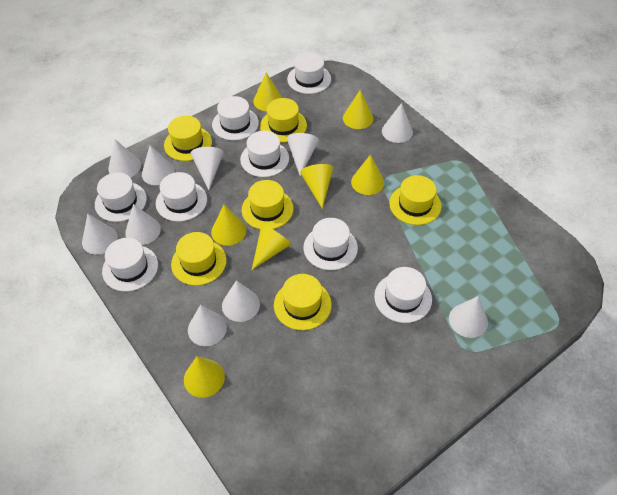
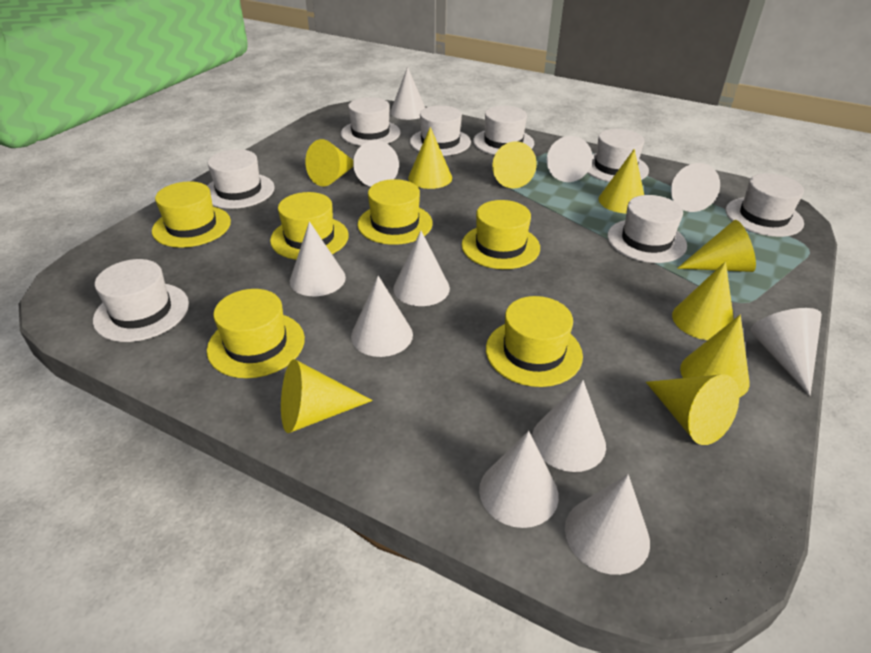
white cone: [82,213,118,254] [108,139,141,178] [125,204,161,245] [142,145,175,185] [188,305,227,346] [191,147,224,190] [222,280,260,322] [287,133,319,176] [382,103,413,143] [449,296,488,338] = 10 -> [290,221,346,296] [351,276,413,357] [353,141,399,187] [390,67,425,120] [393,231,450,306] [479,431,559,528] [532,380,606,472] [547,136,593,182] [565,474,650,575] [671,163,720,212] [751,308,822,396] = 11
yellow cone: [184,356,225,398] [211,205,246,246] [252,224,292,270] [253,73,282,111] [300,164,333,209] [343,90,373,129] [351,154,384,195] = 7 -> [281,359,373,433] [305,139,353,186] [408,127,452,189] [492,141,537,189] [599,149,644,213] [646,374,739,445] [672,261,734,340] [677,220,756,272] [680,315,750,398] = 9

